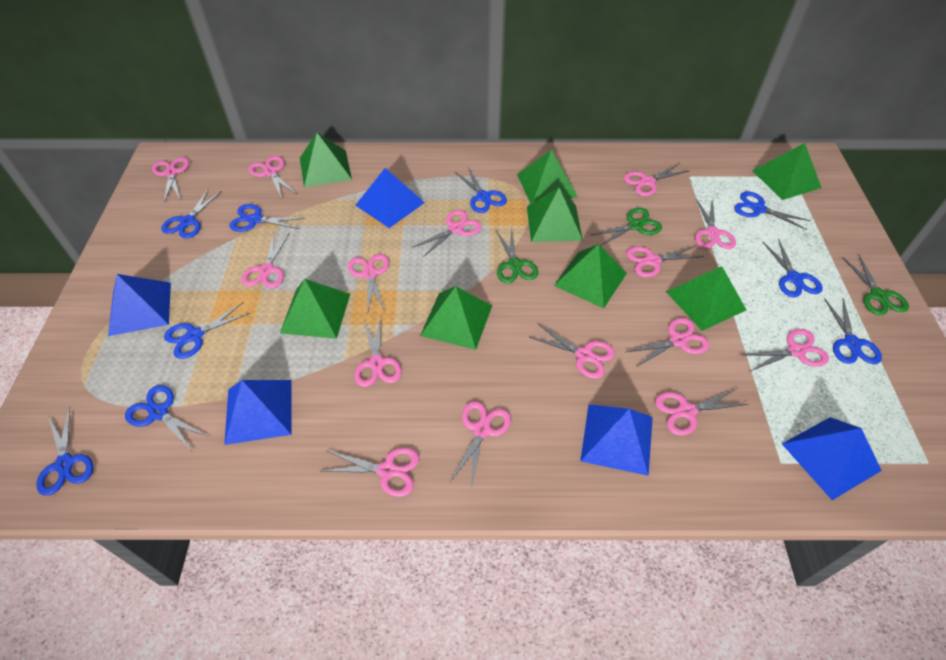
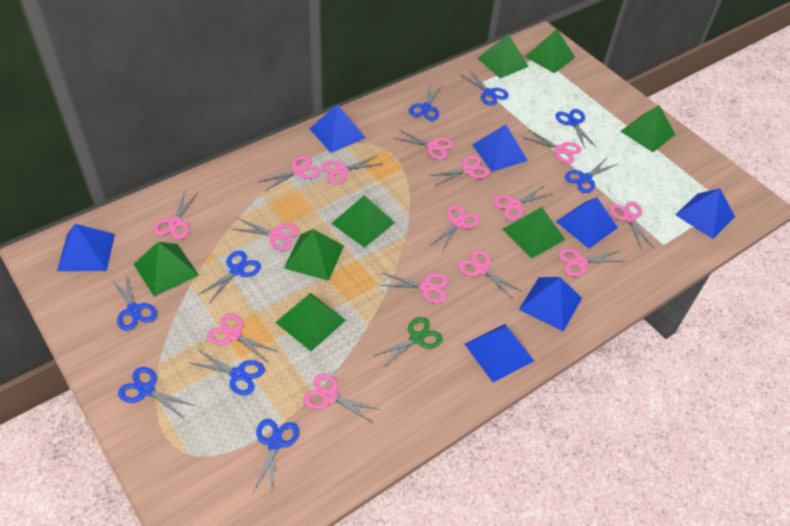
blue pyramid: [108,274,171,336] [224,380,292,445] [356,168,425,228] [581,404,653,476] [782,417,882,500] = 5 -> [57,224,115,271] [309,104,366,153] [465,324,534,382] [472,124,528,172] [519,277,582,331] [556,197,618,249] [675,188,735,239] = 7
green scissors: [495,227,538,283] [591,208,662,246] [842,255,909,315] = 3 -> [373,317,443,369] = 1

